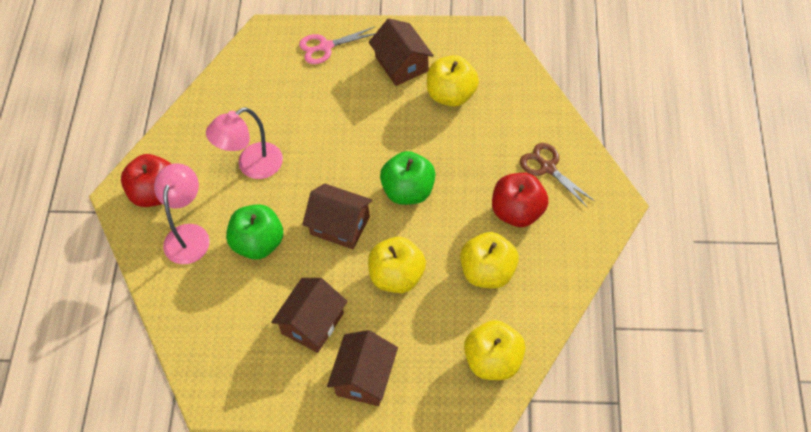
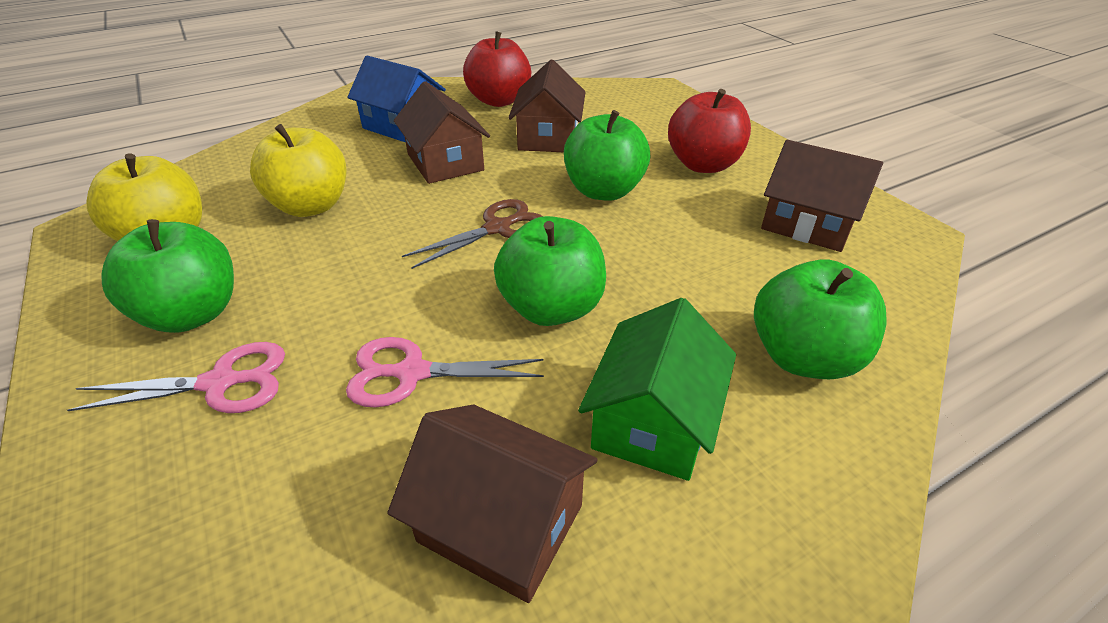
blue house: none = 0 -> [347,56,446,142] = 1
green apple: [226,204,283,260] [380,151,436,205] = 2 -> [101,219,234,333] [494,216,606,326] [564,110,650,201] [754,259,887,379] = 4
green house: none = 0 -> [578,298,736,481] = 1
pink lamp: [154,163,210,264] [206,107,283,179] = 2 -> none = 0
pink scissors: [299,26,376,64] = 1 -> [67,342,285,413] [346,337,544,408] = 2
yellow apple: [368,237,426,293] [427,55,479,107] [460,232,519,289] [464,320,526,380] = 4 -> [86,153,202,241] [250,124,346,217] = 2

